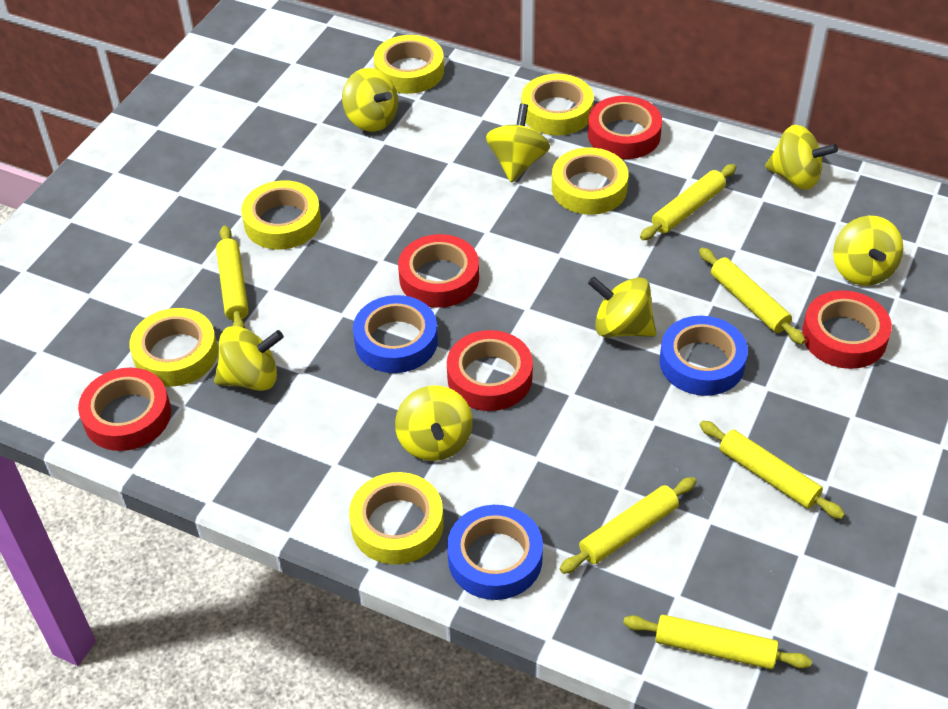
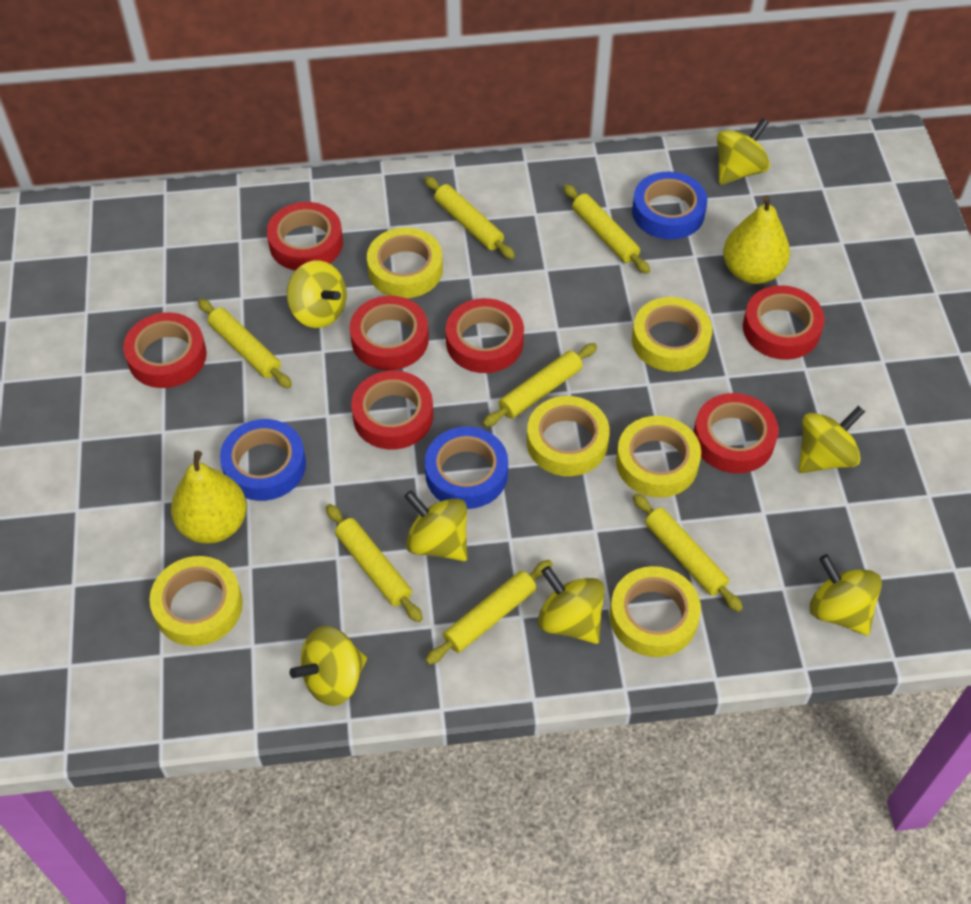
red tape: [78,368,171,451] [398,234,479,308] [447,330,533,411] [588,96,662,159] [802,290,892,369] = 5 -> [123,312,207,388] [267,202,343,271] [350,296,429,370] [351,371,433,449] [446,298,524,373] [693,393,779,473] [743,285,824,360] = 7
yellow pear: none = 0 -> [171,451,247,544] [723,195,790,284] = 2
yellow rolling pin: [216,226,249,328] [560,477,696,574] [623,615,812,669] [640,164,736,240] [699,248,806,345] [700,421,845,519] = 6 -> [198,299,292,388] [326,504,423,622] [424,176,515,259] [425,560,552,665] [483,343,597,427] [563,184,650,274] [633,493,743,612] = 7

